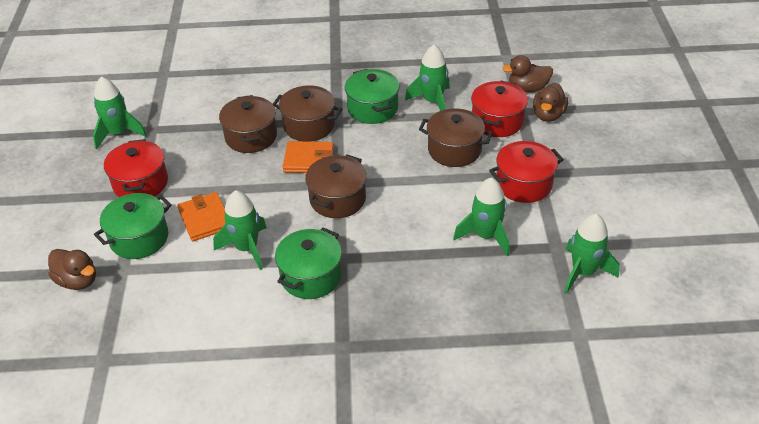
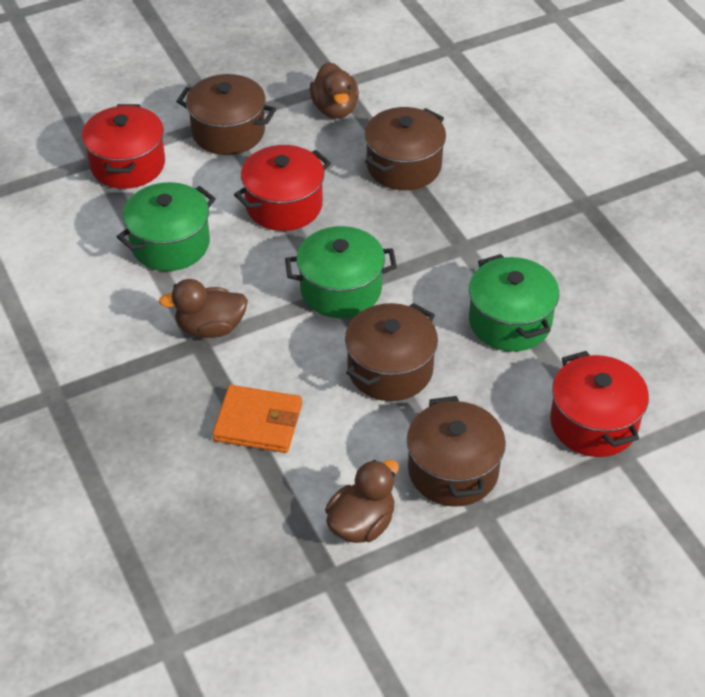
green rocket: [93,77,147,149] [213,190,267,270] [405,45,450,111] [453,177,509,256] [564,214,619,294] = 5 -> none = 0
orange wallet: [177,192,225,241] [283,141,334,173] = 2 -> [212,385,302,453] = 1

